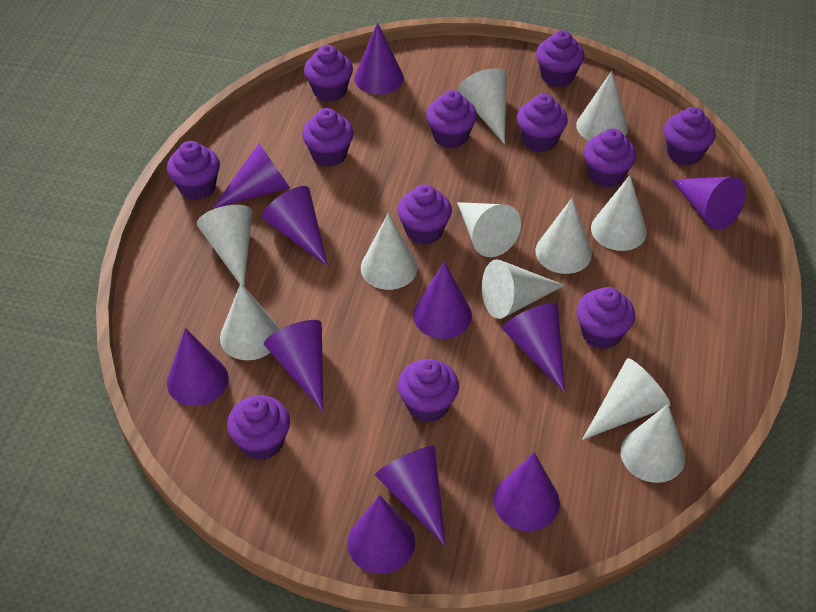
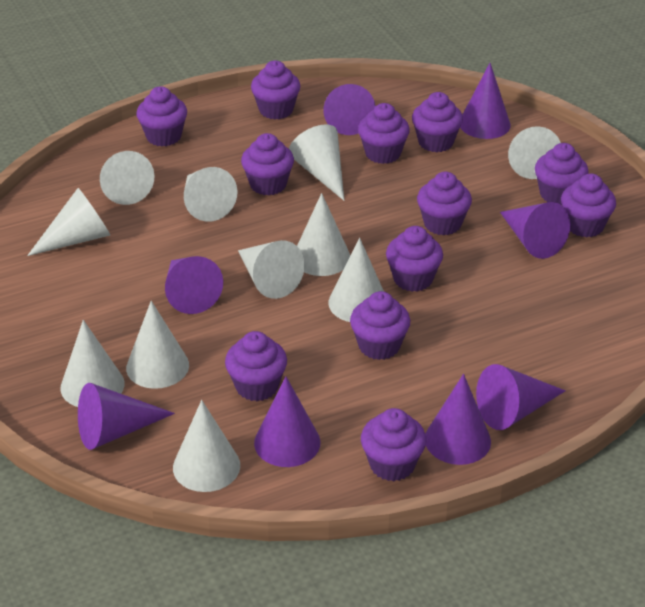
purple cone: [167,328,229,406] [212,143,290,209] [262,186,328,266] [264,320,323,411] [347,495,415,574] [354,22,404,95] [375,446,445,546] [413,262,472,339] [494,452,560,531] [502,302,565,393] [671,177,746,230] = 11 -> [78,383,175,450] [165,256,223,314] [254,376,321,467] [323,84,376,135] [425,374,491,465] [460,63,511,139] [476,364,566,430] [500,202,570,259] = 8

